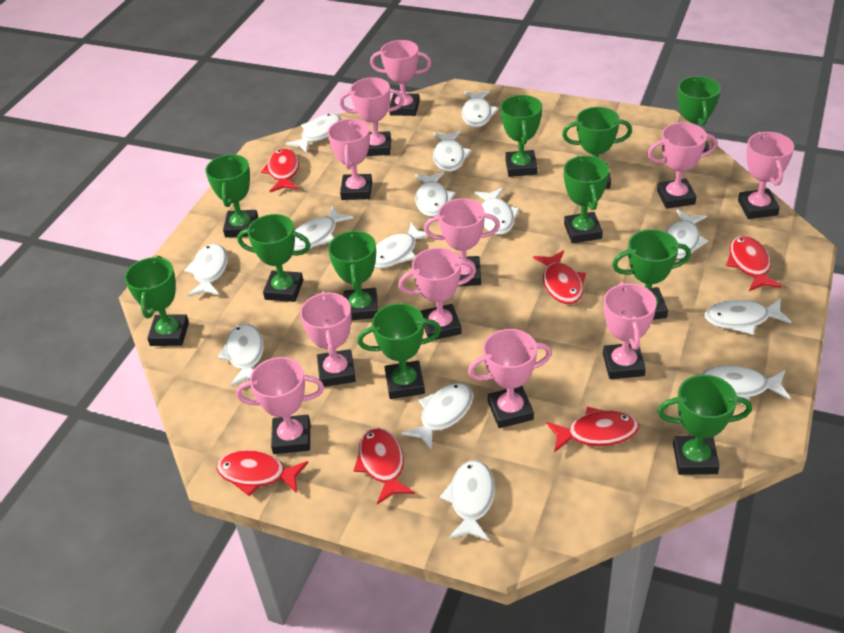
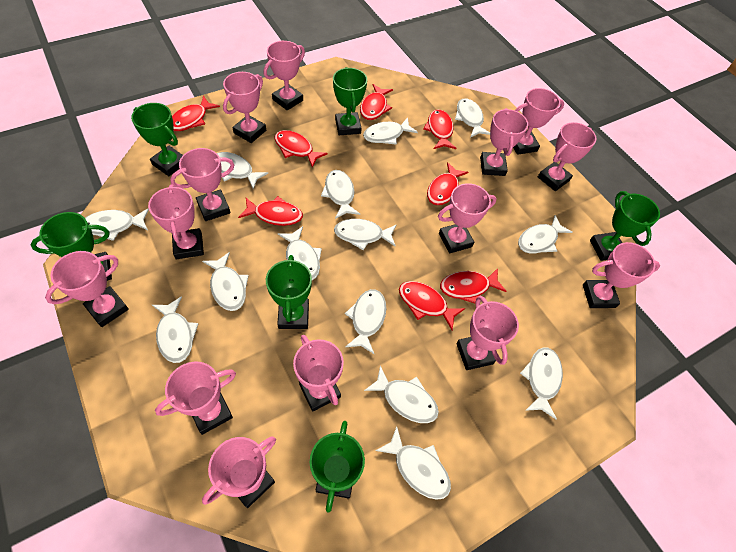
green trophy: [125,256,189,346] [205,154,258,237] [237,214,311,302] [328,230,378,320] [357,303,441,399] [501,95,542,177] [562,107,632,189] [564,156,609,243] [612,229,691,320] [657,374,752,475] [678,76,721,152] = 11 -> [31,212,112,281] [131,103,183,176] [266,255,312,329] [310,421,365,513] [333,67,367,135] [590,191,660,261] = 6
pink trophy: [236,357,324,454] [300,291,356,387] [328,118,372,200] [339,77,404,156] [370,40,432,116] [398,248,476,340] [424,198,500,286] [468,329,552,428] [603,282,657,379] [647,122,717,209] [738,132,794,219] = 11 -> [45,251,129,327] [148,185,204,259] [155,362,236,435] [170,148,234,221] [202,436,276,508] [223,72,266,143] [264,41,305,111] [293,335,344,412] [438,183,497,254] [456,296,519,370] [480,108,528,176] [513,88,564,155] [538,122,597,191] [583,242,660,308] = 14
red fish: [216,450,308,496] [261,148,299,192] [354,427,415,504] [533,250,586,304] [546,407,639,452] [726,236,782,291] = 6 -> [172,96,220,131] [238,196,303,226] [275,130,328,168] [360,84,393,120] [399,281,465,330] [423,109,456,149] [427,162,468,205] [440,268,507,303] = 8

